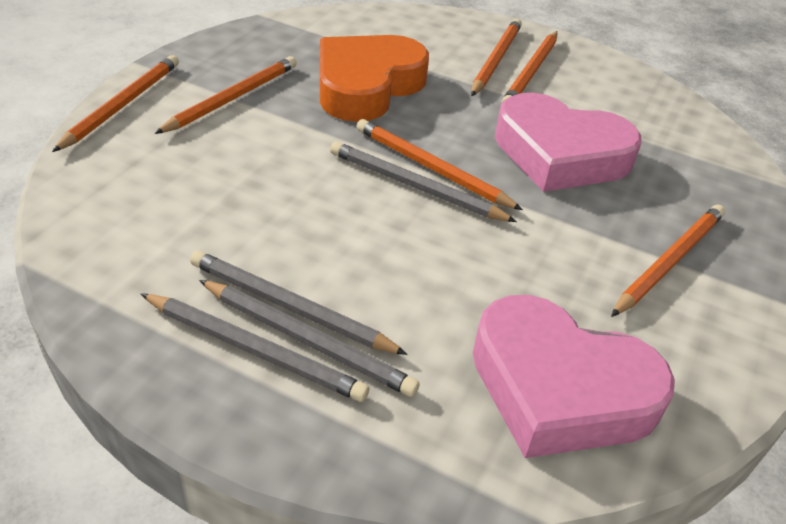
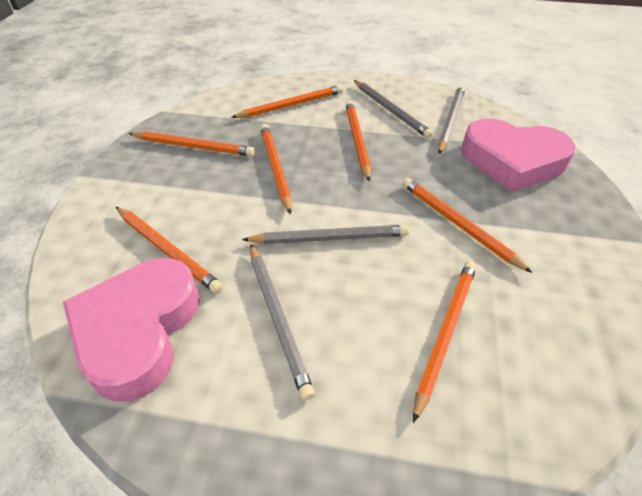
orange heart: [320,35,429,122] = 1 -> none = 0
orange pencil: [52,55,179,152] [155,56,297,134] [356,119,523,210] [471,19,522,96] [501,31,557,103] [611,205,725,317] = 6 -> [116,207,223,294] [128,131,255,156] [231,85,343,118] [260,124,292,214] [345,101,371,182] [402,178,533,273] [413,261,477,423] = 7

